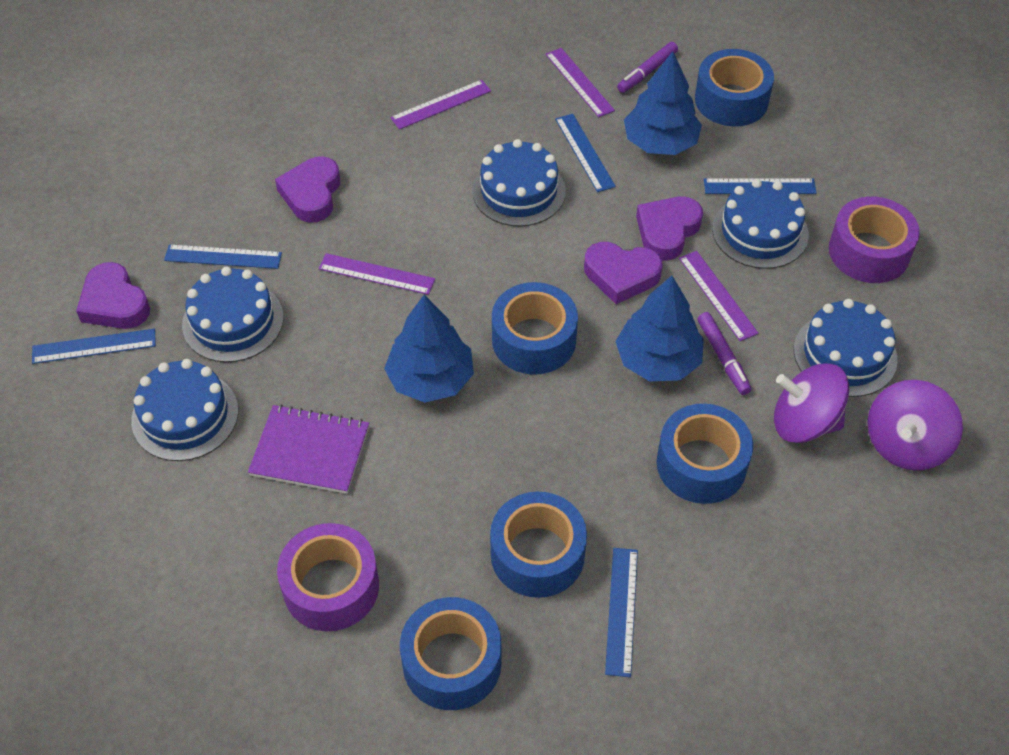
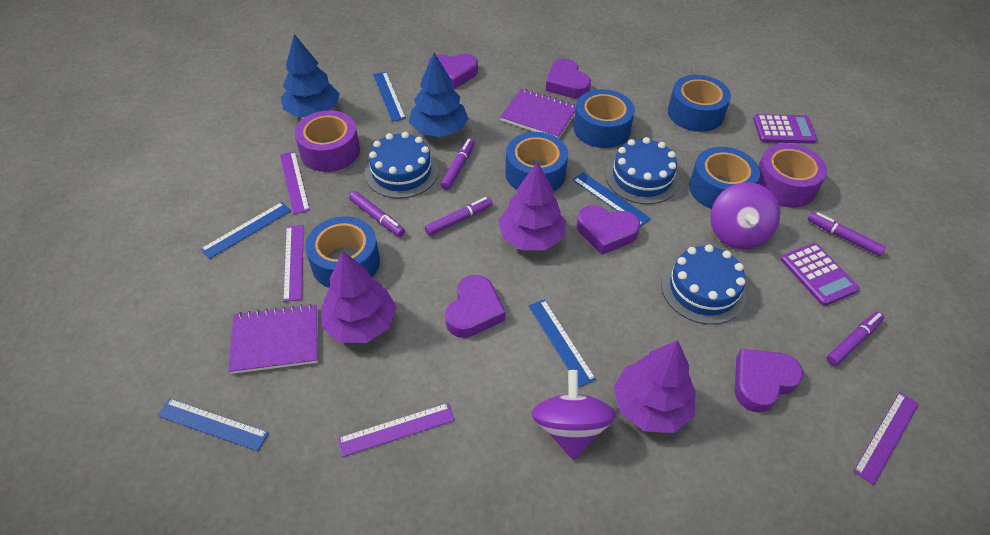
blue cake: [131,359,238,461] [182,267,284,362] [472,139,566,227] [712,179,809,269] [794,299,898,397] = 5 -> [365,132,438,199] [606,137,679,204] [661,244,746,325] = 3
blue tree: [384,295,474,402] [615,276,704,381] [624,51,702,155] = 3 -> [281,34,340,117] [409,53,469,137] = 2
purple calculator: none = 0 -> [753,114,817,144] [781,243,859,306] = 2
purple heart: [76,262,150,329] [275,156,340,223] [584,242,663,304] [636,197,703,261] = 4 -> [427,53,478,89] [445,275,505,338] [546,59,591,99] [577,205,640,255] [735,349,803,412] = 5
purple marker: [617,42,678,93] [697,312,751,395] = 2 -> [349,191,405,237] [425,197,493,236] [441,138,475,190] [808,212,886,256] [826,312,884,366] = 5
purple notebook: [248,404,369,494] = 1 -> [228,304,318,374] [500,88,576,138] = 2
purple tree: none = 0 -> [321,251,397,343] [498,162,566,250] [614,340,696,433] = 3

